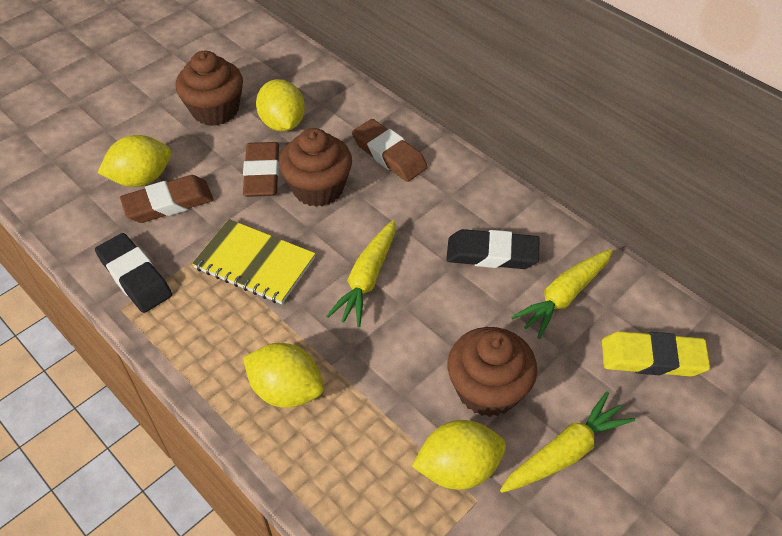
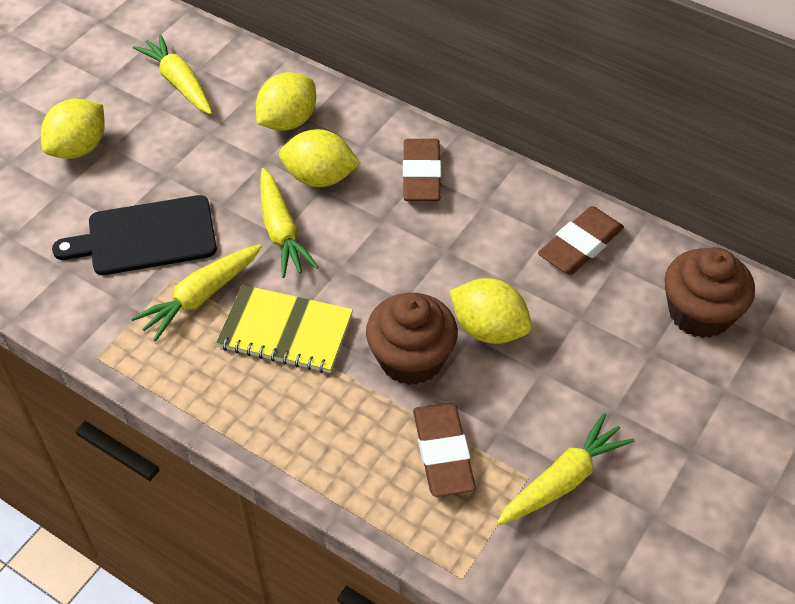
black cutting board: none = 0 -> [52,195,217,275] = 1
black eraser: [95,233,172,313] [446,229,539,269] = 2 -> none = 0
brown cupcake: [176,51,243,126] [279,128,352,207] [448,327,537,417] = 3 -> [366,293,458,385] [664,247,755,338] = 2
yellow carrot: [326,220,395,327] [500,392,635,493] [511,249,613,339] = 3 -> [131,244,262,342] [133,34,212,114] [260,168,319,278] [497,413,634,525] = 4
yellow eraser: [602,331,710,377] = 1 -> none = 0

